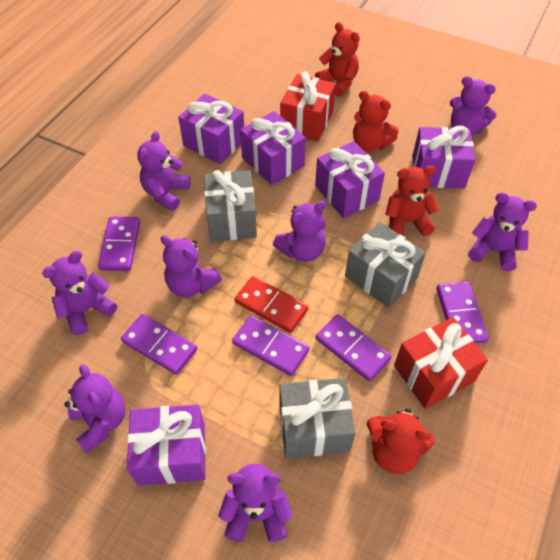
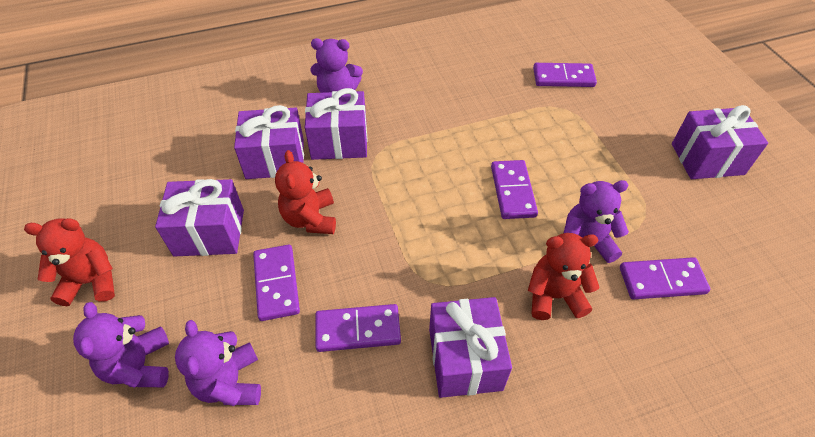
grey gift: [204,170,257,242] [279,378,356,458] [345,222,426,308] = 3 -> none = 0
purple teddy bear: [42,251,117,335] [64,364,126,454] [138,131,191,211] [161,235,222,297] [218,464,292,542] [273,200,326,262] [450,76,497,135] [468,192,537,271] = 8 -> [73,302,169,388] [175,320,261,406] [311,38,363,93] [564,180,629,263] = 4
red domino: [235,276,308,333] = 1 -> none = 0
red gift: [280,72,336,142] [394,317,488,409] = 2 -> none = 0
red teddy bear: [315,22,360,97] [353,91,399,152] [367,408,435,474] [385,166,439,236] = 4 -> [24,218,115,306] [275,150,336,234] [528,233,600,320] = 3

